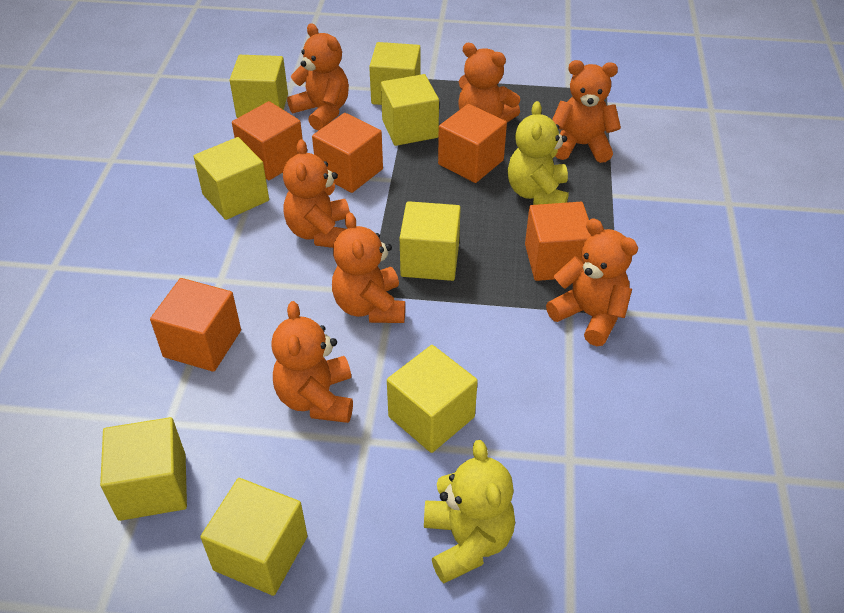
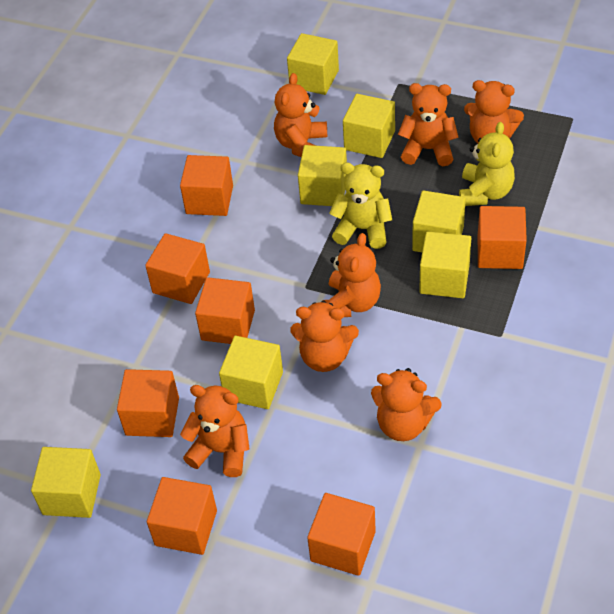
orange cube: [150,278,241,372] [232,101,303,180] [312,113,383,193] [438,104,507,183] [525,202,591,281] = 5 -> [117,369,179,437] [145,233,210,304] [147,477,217,555] [180,155,233,216] [195,277,255,344] [307,493,376,576] [478,206,527,269] = 7
yellow cube: [100,417,187,521] [194,137,269,220] [200,478,308,596] [230,55,288,118] [369,42,421,105] [381,74,439,146] [387,345,478,453] [400,201,461,281] = 8 -> [31,447,101,518] [219,336,283,409] [287,33,339,95] [298,145,347,206] [343,94,395,158] [412,190,466,252] [419,231,471,298] = 7

